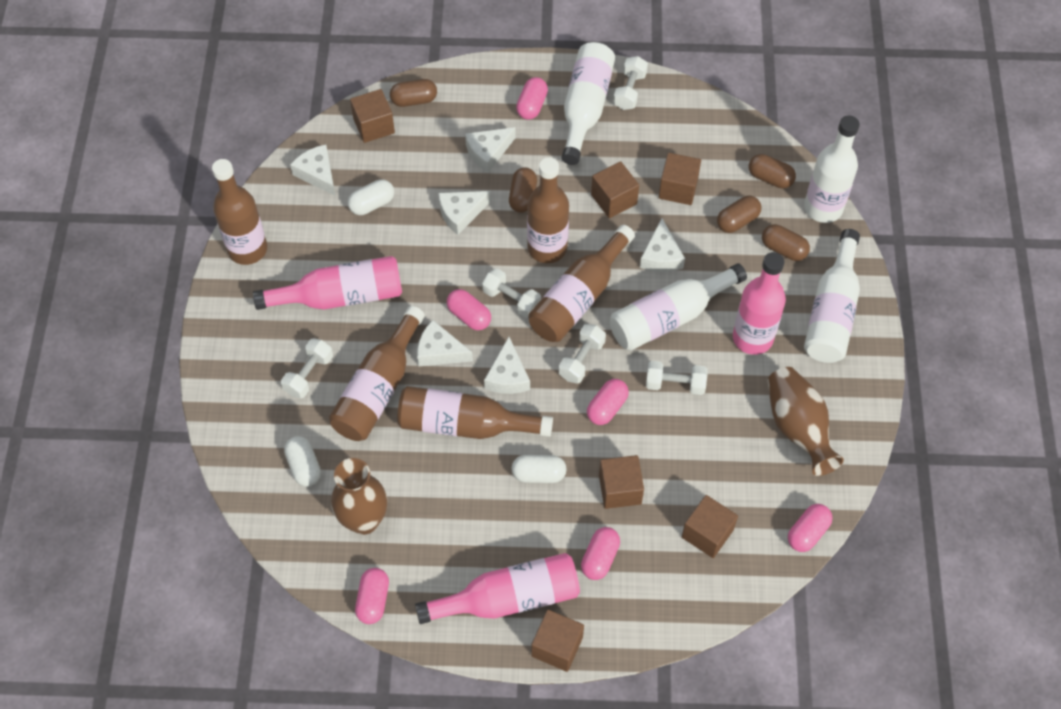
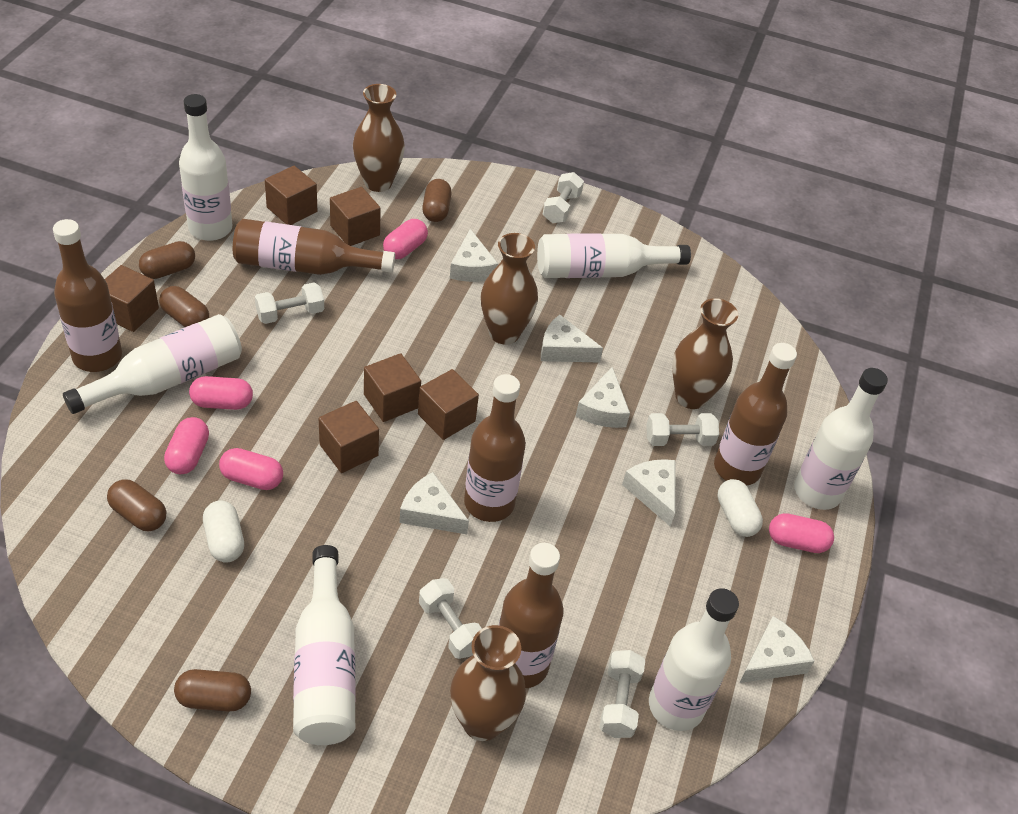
brown vase: [331,458,387,535] [768,367,844,476] = 2 -> [353,84,405,192] [450,625,526,741] [481,233,538,345] [672,298,738,409] = 4
pink bottle: [253,256,402,310] [415,553,580,624] [733,252,786,355] = 3 -> none = 0
pink capsule: [355,568,389,624] [447,289,491,330] [516,77,548,120] [581,527,620,580] [587,379,629,425] [788,504,833,552] = 6 -> [164,417,209,474] [189,376,253,410] [219,448,283,490] [383,219,428,259] [769,513,834,553] = 5
white bottle: [562,42,615,165] [610,263,747,351] [804,115,860,223] [804,229,860,363] = 4 -> [63,314,242,414] [179,94,232,241] [293,545,356,745] [537,233,691,278] [649,588,739,731] [794,368,888,510] = 6
white capsule: [284,436,321,487] [348,179,394,215] [511,455,567,483] = 3 -> [203,500,244,563] [717,479,763,537] = 2

